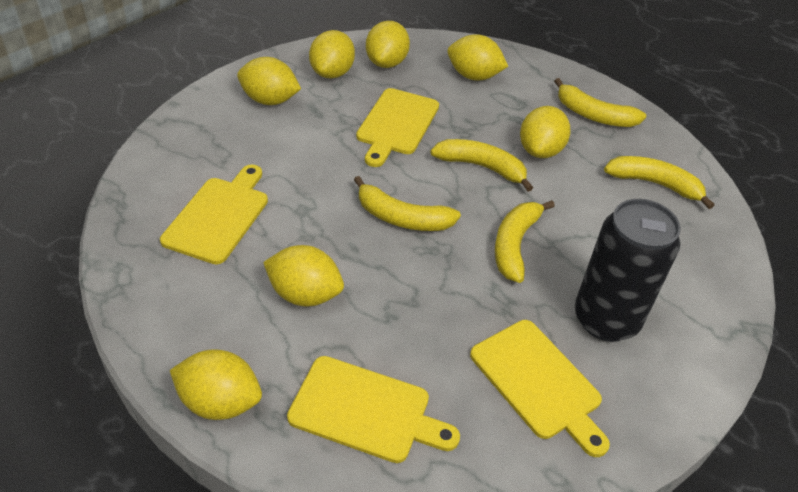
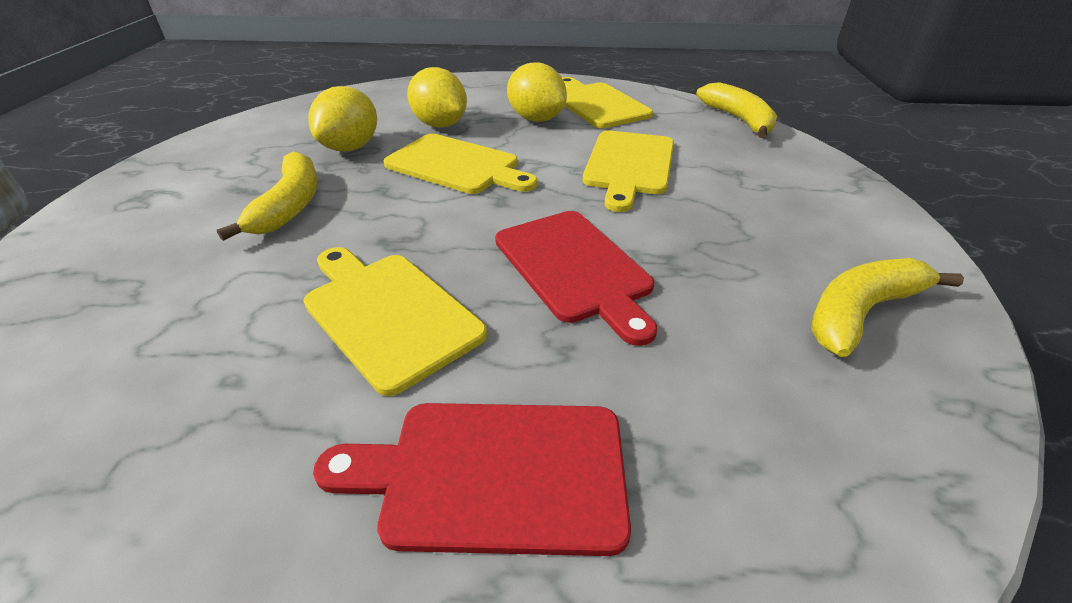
black can: [575,199,681,342] = 1 -> none = 0
red cutting board: none = 0 -> [313,403,631,556] [495,211,657,346] = 2
yellow banana: [354,176,461,231] [430,139,533,192] [495,200,555,283] [554,78,646,127] [604,156,715,209] = 5 -> [217,152,318,241] [696,82,777,138] [811,258,964,357] = 3
yellow lemon: [170,349,262,420] [237,57,301,105] [263,245,344,307] [309,30,355,79] [366,21,410,68] [447,34,508,80] [520,106,571,158] = 7 -> [308,86,377,151] [407,67,467,128] [507,62,567,122] = 3

